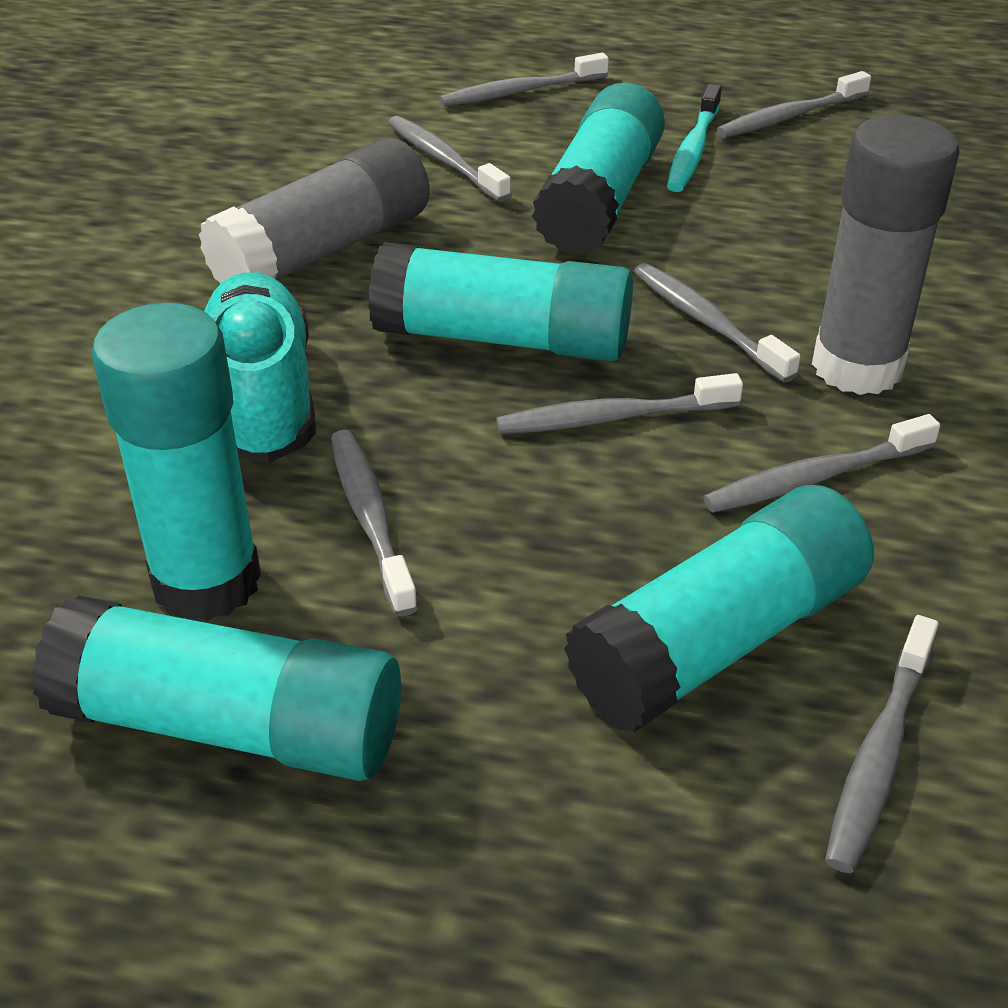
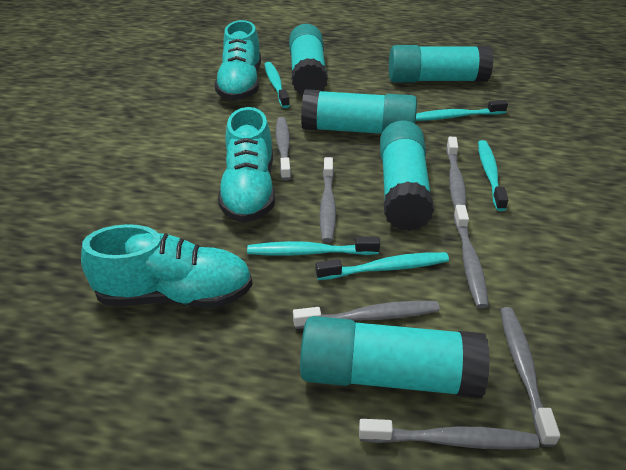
grey glue stick: [199,138,430,284] [812,115,960,395] = 2 -> none = 0
grey toothbrush: [331,430,418,616] [388,116,511,202] [439,53,609,106] [496,373,743,434] [634,263,801,382] [703,414,940,513] [717,71,871,138] [825,615,939,873] = 8 -> [276,117,291,180] [293,301,440,329] [320,157,336,243] [359,419,540,450] [446,137,466,209] [454,205,489,308] [500,307,560,447] = 7
turquoise shoe: [204,272,316,463] = 1 -> [81,224,253,308] [214,20,261,101] [218,107,275,223] = 3
turquoise toothbrush: [667,84,722,192] = 1 -> [247,237,380,256] [264,62,290,108] [315,252,449,280] [416,100,508,121] [478,140,508,211] = 5

